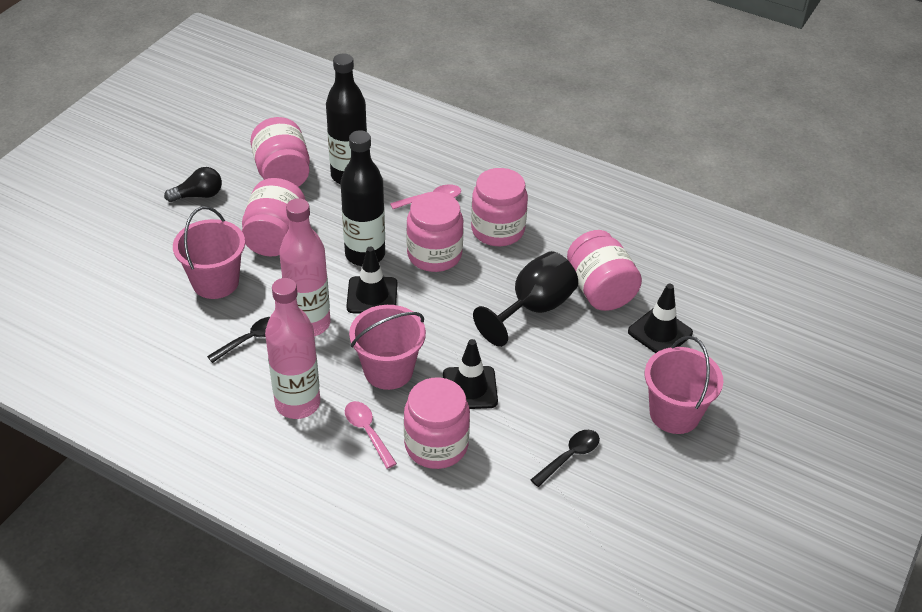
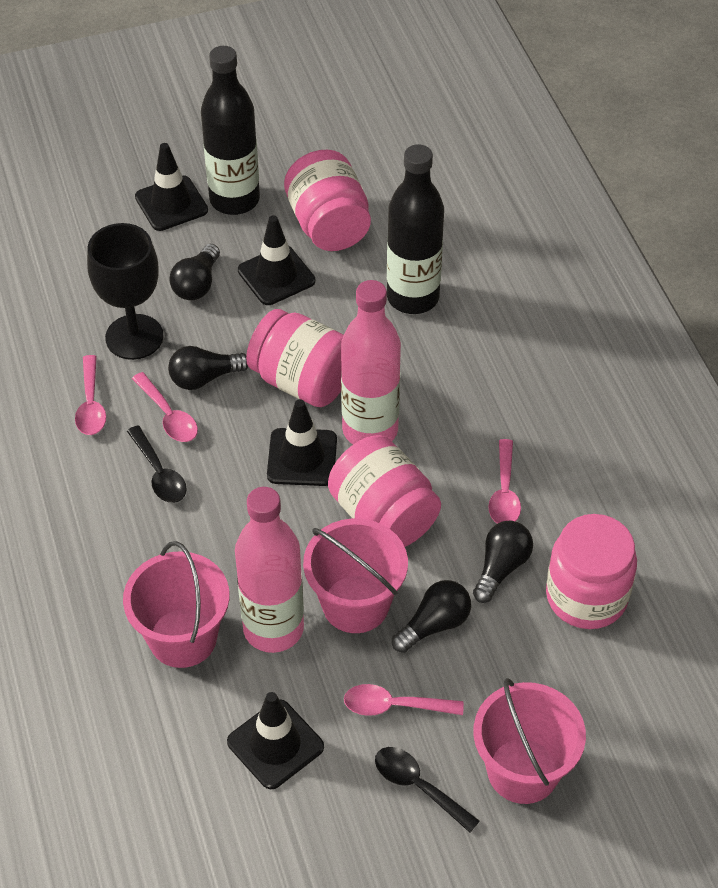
black light bulb: [164,167,222,202] = 1 -> [168,346,248,390] [169,244,220,300] [392,580,471,653] [473,521,533,603] = 4
black traffic cone: [346,246,397,314] [443,339,498,409] [628,284,693,353] = 3 -> [135,143,208,231] [227,692,324,789] [238,215,315,305] [267,399,337,486] = 4
pink jar: [242,178,306,257] [250,117,310,187] [404,377,470,469] [406,192,464,272] [471,168,528,246] [567,230,642,311] = 6 -> [246,309,344,407] [284,150,371,251] [328,435,441,547] [546,514,637,629] = 4
pink spoon: [345,401,397,469] [390,184,461,209] = 2 -> [75,355,106,435] [132,372,198,442] [344,684,464,716] [488,439,521,524] = 4

